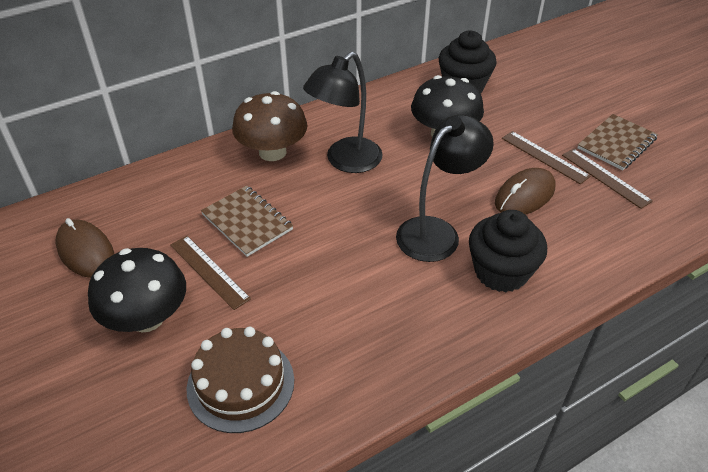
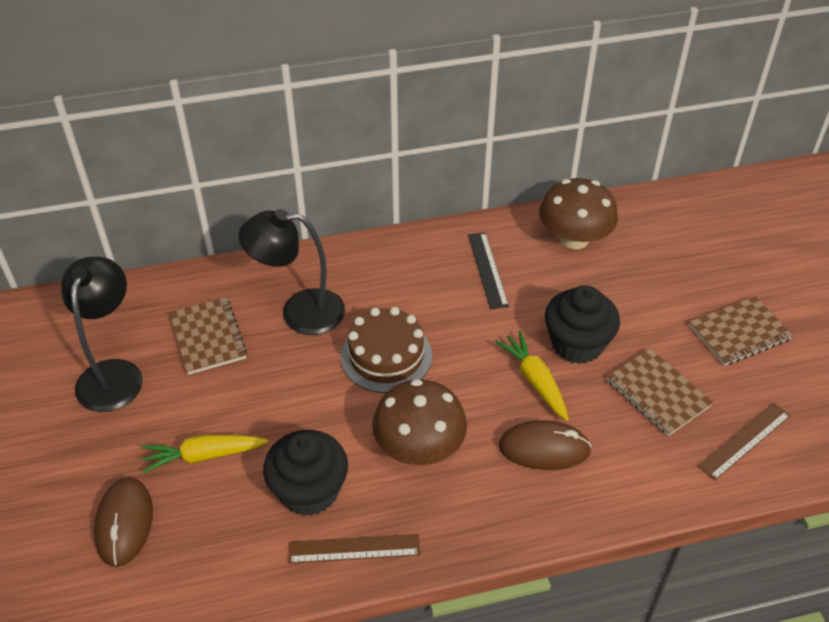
black mushroom: [88,248,186,332] [411,75,484,137] = 2 -> none = 0
black ruler: none = 0 -> [468,233,509,309] = 1
brown mushroom: [232,91,307,161] = 1 -> [372,379,467,465] [539,178,618,249] = 2
brown notebook: [201,185,293,257] [577,114,658,170] = 2 -> [170,297,247,375] [607,348,714,436] [690,296,793,366] = 3
brown ruler: [170,235,251,310] [502,131,591,184] [562,148,653,209] = 3 -> [288,534,420,564] [698,402,791,481] = 2
yellow carrot: none = 0 -> [142,435,268,474] [495,331,569,421] = 2

